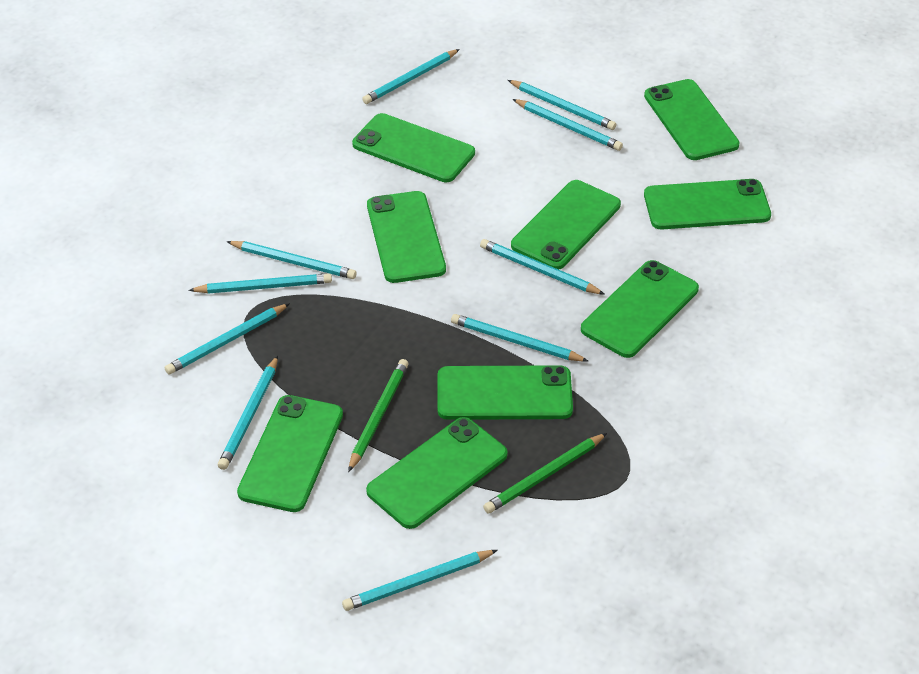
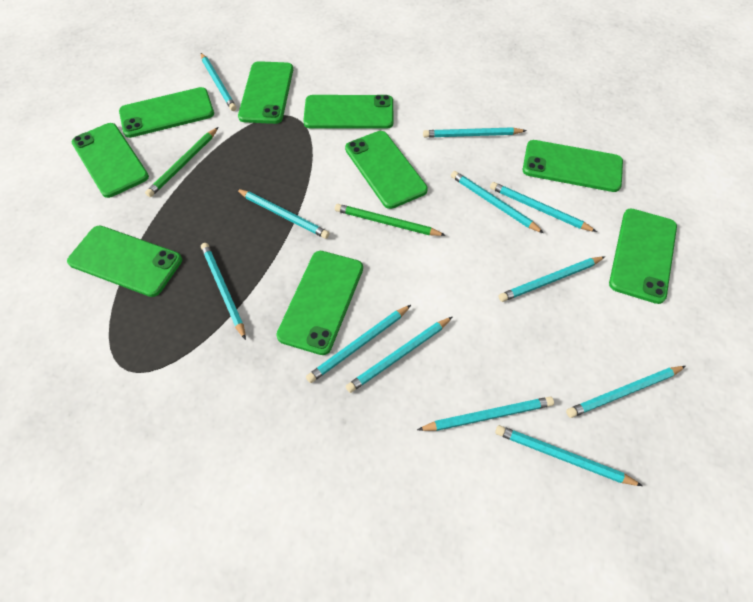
turquoise pencil: [165,303,290,374] [188,273,332,294] [218,356,278,470] [226,241,357,279] [342,550,498,611] [362,49,460,104] [451,314,589,362] [480,239,605,295] [508,80,617,130] [513,99,623,151] = 10 -> [201,53,237,111] [201,243,246,340] [236,189,330,239] [306,305,411,383] [346,317,452,393] [417,397,554,431] [423,127,527,138] [451,171,544,233] [490,182,597,232] [495,425,643,486] [499,257,605,302] [566,366,686,418] = 12

